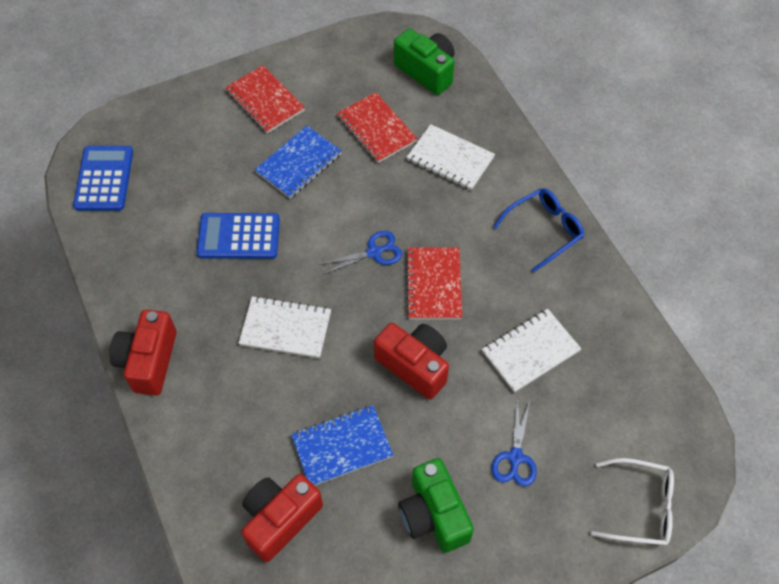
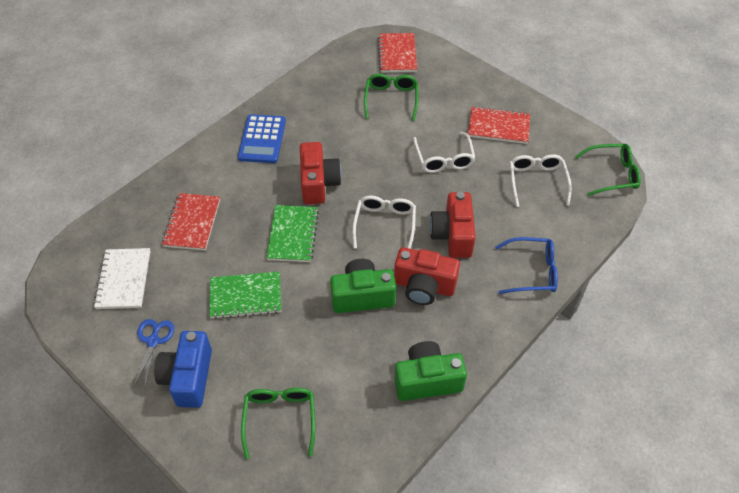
blue calculator: [73,146,133,211] [197,213,280,259] = 2 -> [238,114,286,163] = 1
blue camera: none = 0 -> [154,331,212,408] = 1
blue notebook: [255,125,342,198] [291,405,393,486] = 2 -> none = 0
blue scissors: [319,231,402,275] [491,399,537,487] = 2 -> [133,319,174,388] = 1
green glasses: none = 0 -> [241,388,315,459] [364,74,419,121] [575,144,641,196] = 3
green notebook: none = 0 -> [209,272,281,319] [266,205,319,262] = 2
white glasses: [591,458,674,546] = 1 -> [352,196,416,249] [413,132,475,173] [510,154,572,207] = 3
white notebook: [238,296,331,359] [407,124,495,191] [482,309,581,393] = 3 -> [94,248,151,309] = 1

